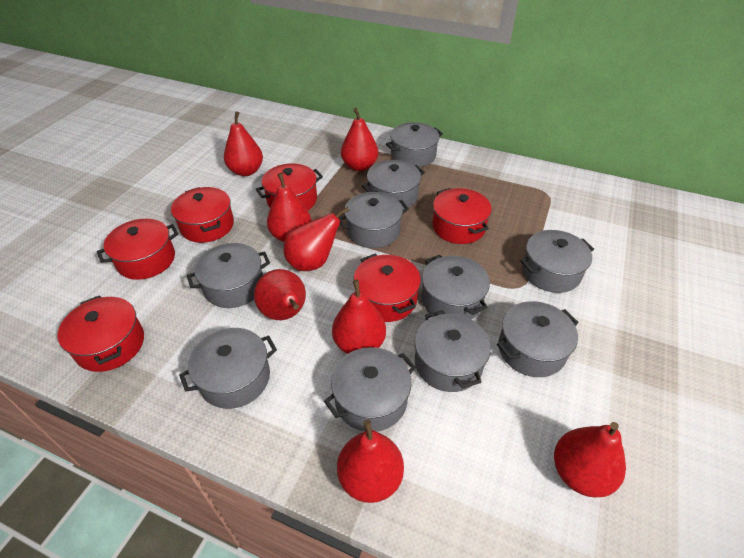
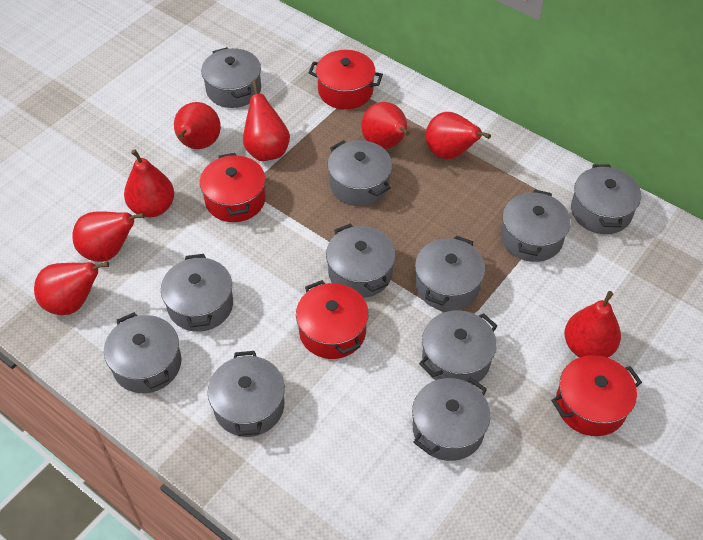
grey pot: [179,328,277,409] [187,243,270,308] [324,347,416,432] [338,192,409,248] [362,160,425,210] [386,122,443,167] [414,310,491,392] [422,254,490,319] [497,301,579,377] [520,230,594,293] = 10 -> [104,312,181,393] [161,254,233,332] [201,47,261,108] [208,351,285,437] [326,223,395,298] [327,140,392,206] [412,377,491,461] [415,236,485,311] [419,310,497,385] [501,189,571,262] [571,164,641,234] = 11
red pot: [57,295,144,372] [97,219,178,280] [171,187,234,243] [256,163,323,210] [354,253,421,322] [432,188,492,244] = 6 -> [200,153,266,222] [296,280,369,359] [308,50,383,109] [551,355,642,436] = 4

